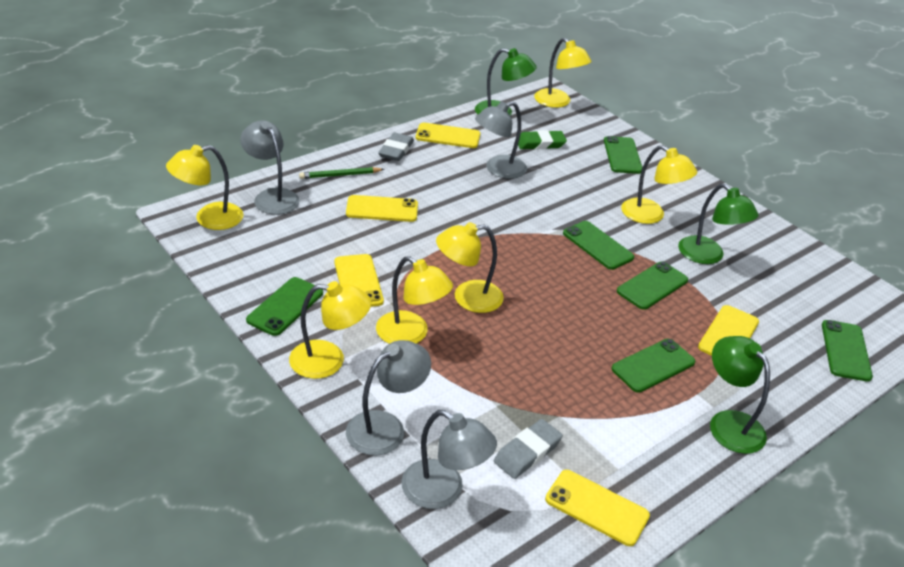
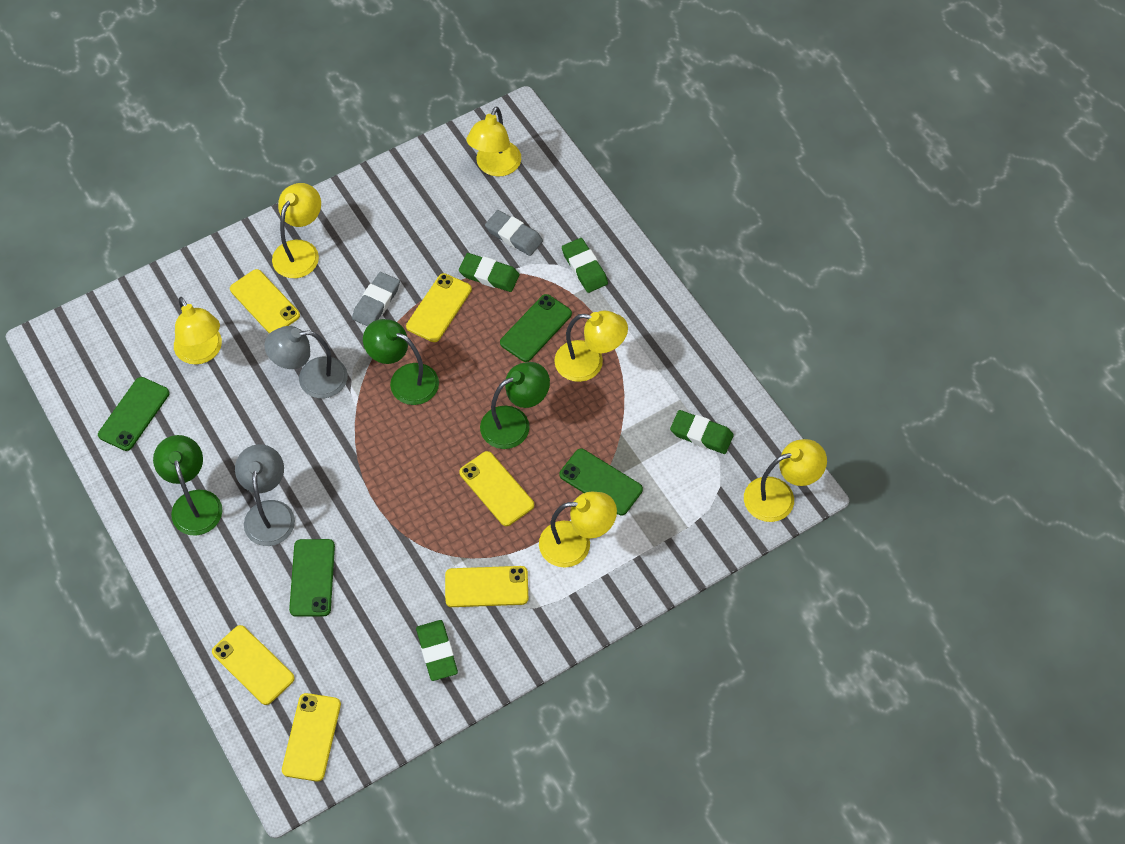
green eraser: [518,130,567,149] = 1 -> [416,620,458,681] [459,253,520,292] [562,238,608,293] [670,410,734,454] = 4
green pencil: [299,167,384,179] = 1 -> none = 0
green phone: [246,277,323,336] [563,221,634,270] [604,136,642,174] [611,339,695,393] [617,261,688,310] [822,320,873,382] = 6 -> [98,377,170,451] [289,539,335,617] [500,294,572,362] [560,449,643,515] = 4
grey lamp: [240,120,300,215] [346,340,431,455] [401,410,497,509] [475,101,527,179] = 4 -> [235,444,295,546] [264,326,348,398] = 2
yellow phone: [334,254,384,307] [346,195,418,222] [416,123,480,148] [545,470,650,546] [698,305,759,356] = 5 -> [212,625,295,705] [230,269,300,334] [282,693,341,782] [406,273,472,342] [445,566,528,607] [459,451,534,526] = 6

